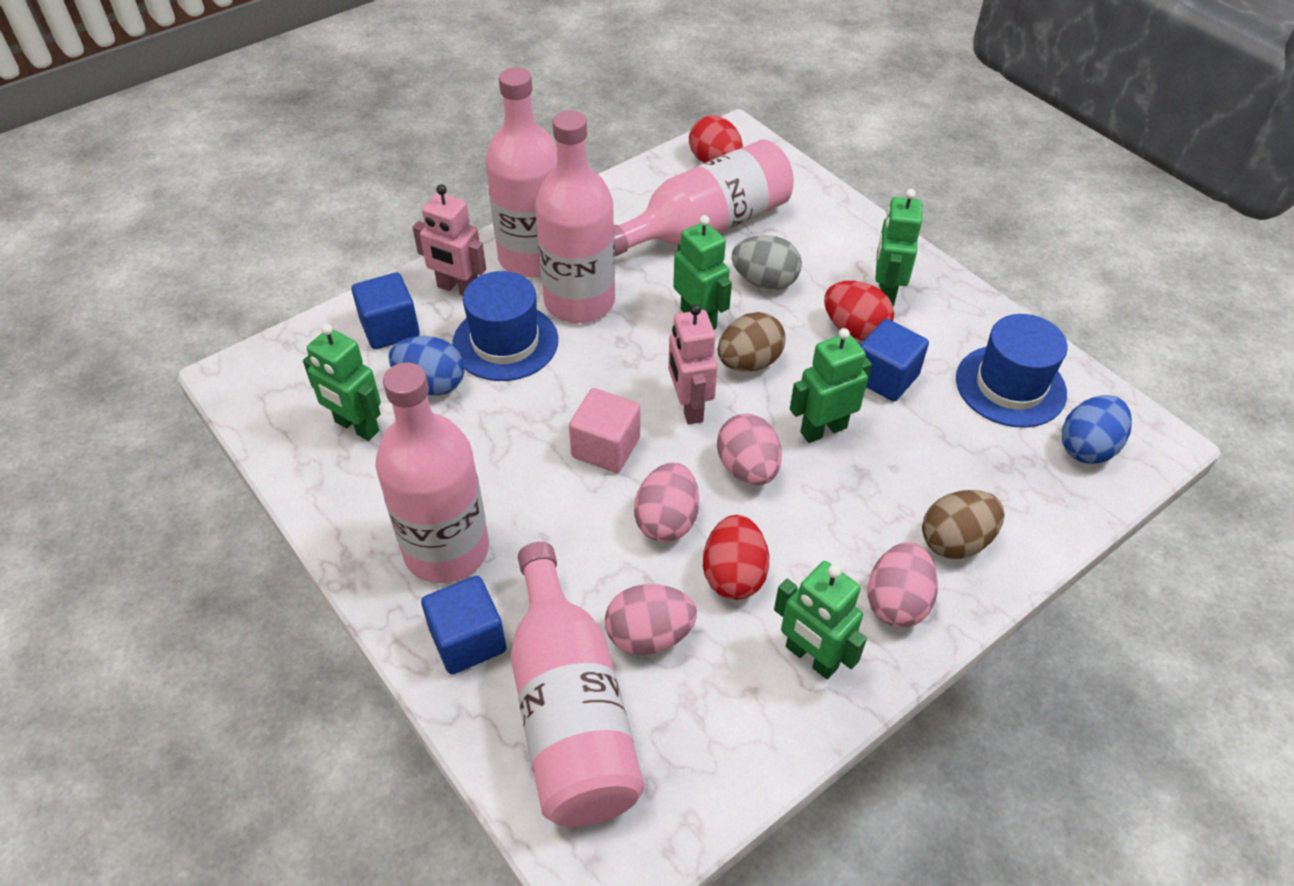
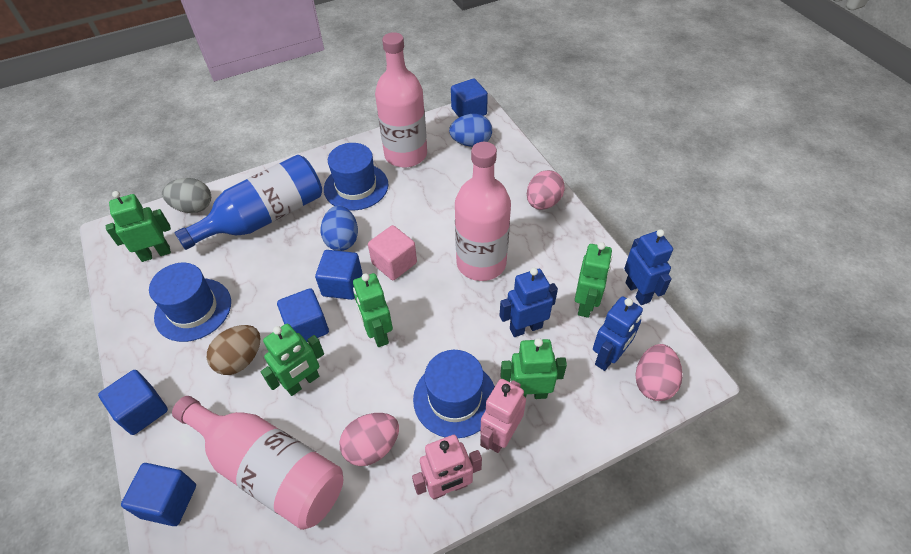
blue bottle: none = 0 -> [175,155,322,250] = 1
blue cube: [352,272,420,349] [421,576,506,674] [860,319,929,401] = 3 -> [98,370,168,435] [121,463,196,526] [277,288,329,342] [315,250,362,300] [451,79,488,117] = 5
blue hat: [452,271,558,381] [956,314,1068,428] = 2 -> [149,263,231,342] [324,143,388,210] [413,350,495,438] = 3
blue robot: none = 0 -> [499,268,558,337] [593,296,643,371] [624,229,673,305] = 3
brown egg: [718,312,785,371] [922,490,1005,559] = 2 -> [207,325,260,375] = 1
pink bottle: [375,362,489,583] [486,67,557,278] [510,542,644,827] [535,110,615,323] [614,139,794,256] = 5 -> [172,396,343,530] [375,32,427,167] [455,142,511,281] = 3
pink egg: [605,584,697,655] [634,462,699,542] [717,413,782,485] [868,542,938,628] = 4 -> [339,413,399,466] [527,170,565,210] [635,344,682,401] = 3
red egg: [689,115,743,163] [703,515,769,600] [824,281,894,340] = 3 -> none = 0

